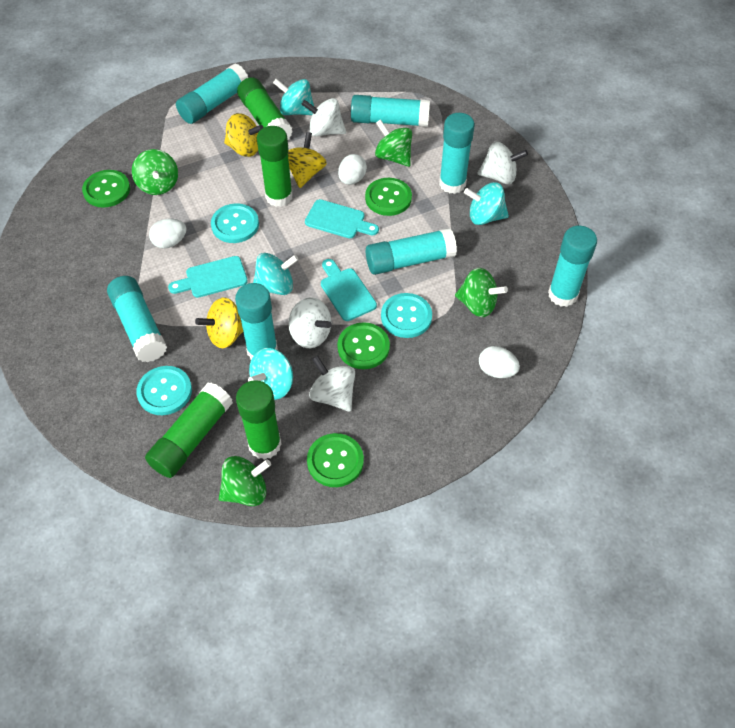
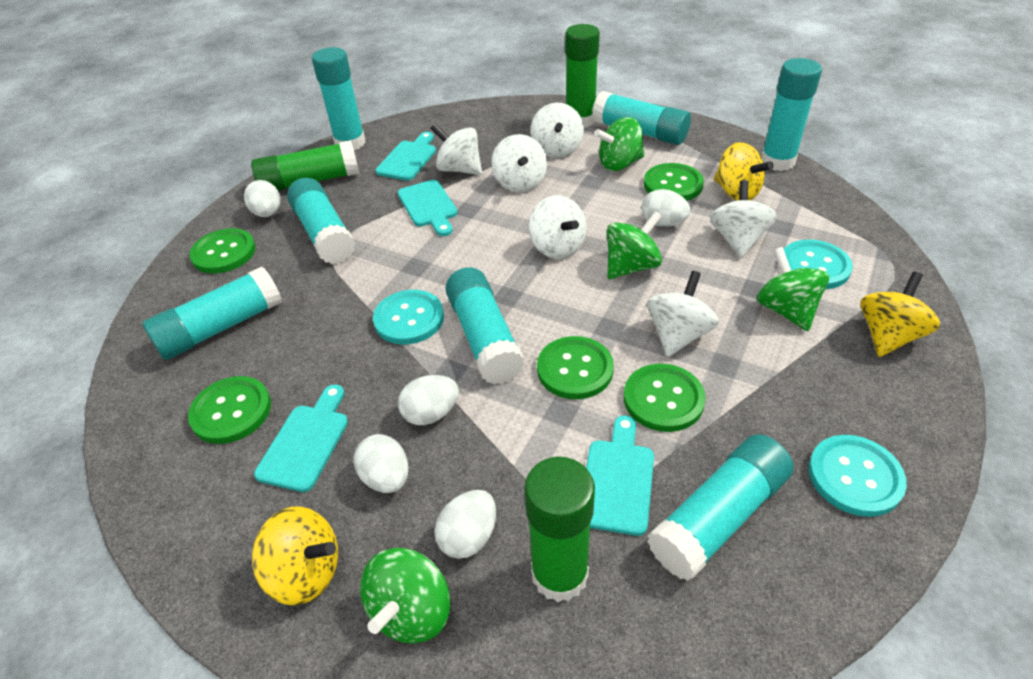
green button: [82,170,130,208] [307,433,364,487] [337,322,390,369] [365,178,412,216] = 4 -> [188,376,271,444] [189,228,256,274] [537,336,614,399] [624,364,706,432] [644,163,704,201] = 5
green glue stick: [145,383,233,478] [236,380,282,460] [237,77,293,140] [257,126,293,207] = 4 -> [251,140,359,191] [524,457,595,602] [565,24,600,127] = 3
turquoise cutting board: [168,256,248,298] [305,199,379,238] [321,259,377,321] = 3 -> [254,384,348,492] [376,132,436,181] [398,180,458,236] [586,415,654,536] = 4
turquoise spinning top: [248,348,293,400] [253,253,299,295] [273,79,314,115] [464,182,509,225] = 4 -> none = 0
white egg: [149,219,187,249] [338,154,367,185] [479,346,520,378] = 3 -> [244,180,280,217] [354,434,408,493] [398,375,459,425] [434,490,496,559] [641,189,690,227] = 5
white spinning top: [289,297,332,348] [301,98,346,137] [309,355,355,412] [478,142,528,184] = 4 -> [430,124,482,175] [491,134,547,192] [529,195,586,259] [531,103,584,158] [647,271,719,357] [710,180,777,258] = 6

